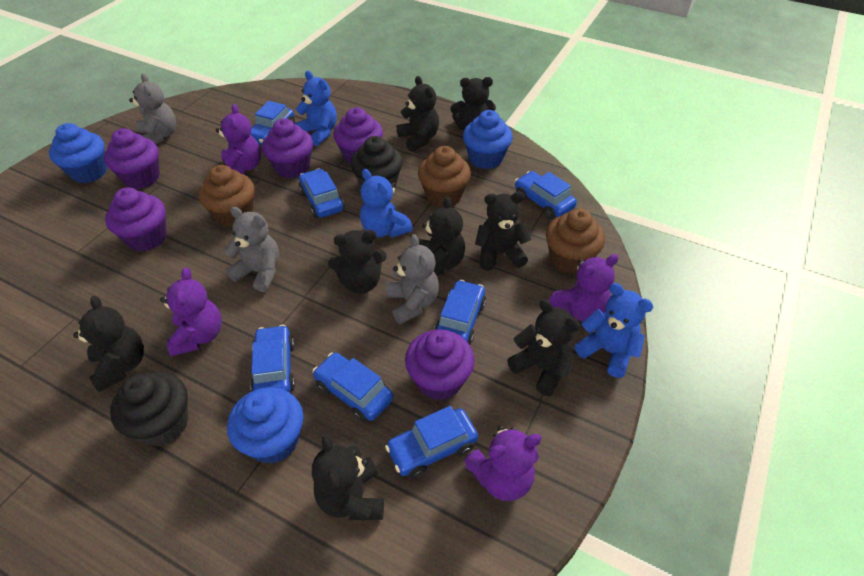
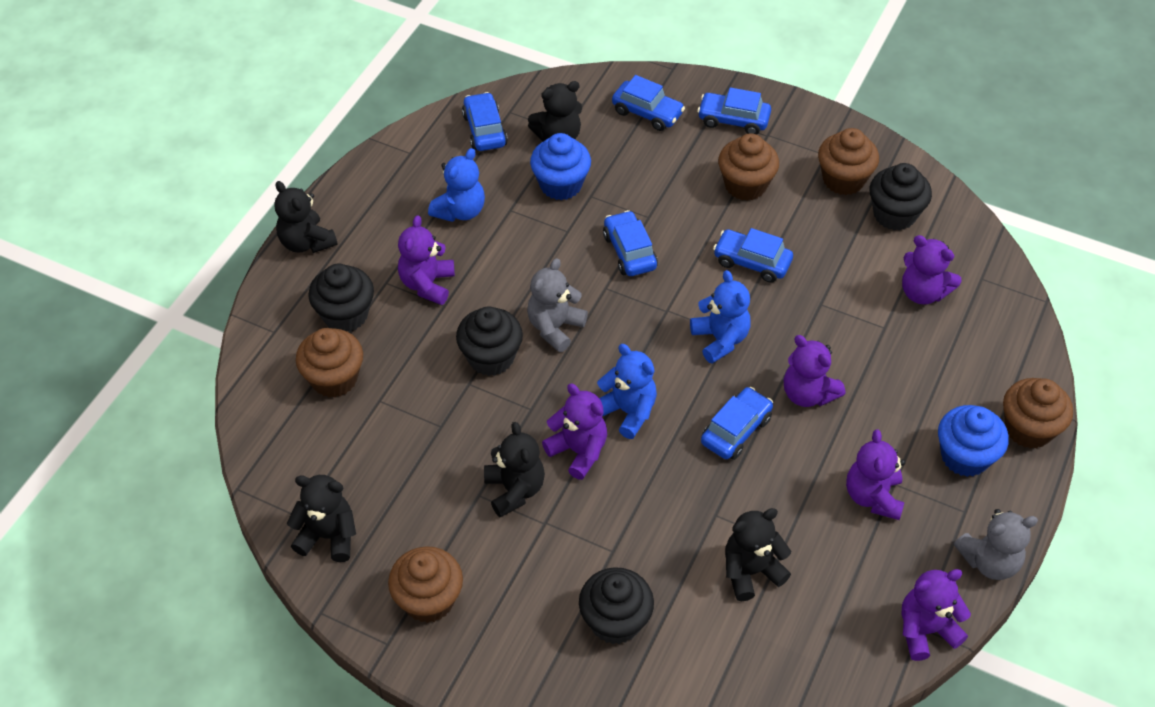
black cupcake: [110,371,189,446] [351,136,403,188] = 2 -> [308,264,374,332] [456,307,523,376] [579,567,654,644] [870,163,932,231] = 4
black teddy bear: [73,296,144,392] [312,434,384,521] [328,230,387,294] [397,76,439,152] [419,197,465,276] [450,77,496,131] [475,191,532,271] [507,299,580,396] = 8 -> [274,181,338,253] [287,475,356,562] [484,422,545,517] [528,81,582,142] [725,508,791,601] = 5
blue car: [250,101,295,145] [250,325,295,393] [299,169,344,218] [312,352,393,422] [385,406,478,479] [434,280,486,345] [515,171,577,219] = 7 -> [462,92,508,151] [603,210,658,276] [612,75,685,131] [697,87,771,135] [701,387,773,460] [713,228,793,283] = 6
blue cupcake: [49,123,107,183] [227,387,303,464] [463,110,513,169] = 3 -> [530,133,591,200] [938,405,1009,477] = 2
brown cupcake: [199,165,255,228] [418,146,471,207] [546,208,605,274] = 3 -> [296,328,363,398] [388,546,463,623] [718,134,779,201] [818,128,879,195] [1003,378,1073,449] = 5
grey teddy bear: [129,73,176,144] [224,207,279,292] [386,234,439,324] = 3 -> [527,258,588,352] [954,509,1038,580] = 2
purple cupcake: [104,128,160,189] [105,187,167,251] [262,118,313,178] [333,107,383,165] [405,329,475,400] = 5 -> none = 0
purple teddy bear: [160,267,222,356] [216,104,261,175] [464,426,542,501] [549,254,619,321] = 4 -> [398,215,455,305] [542,384,607,480] [784,335,846,407] [846,429,905,520] [902,235,962,304] [902,569,971,661] = 6

